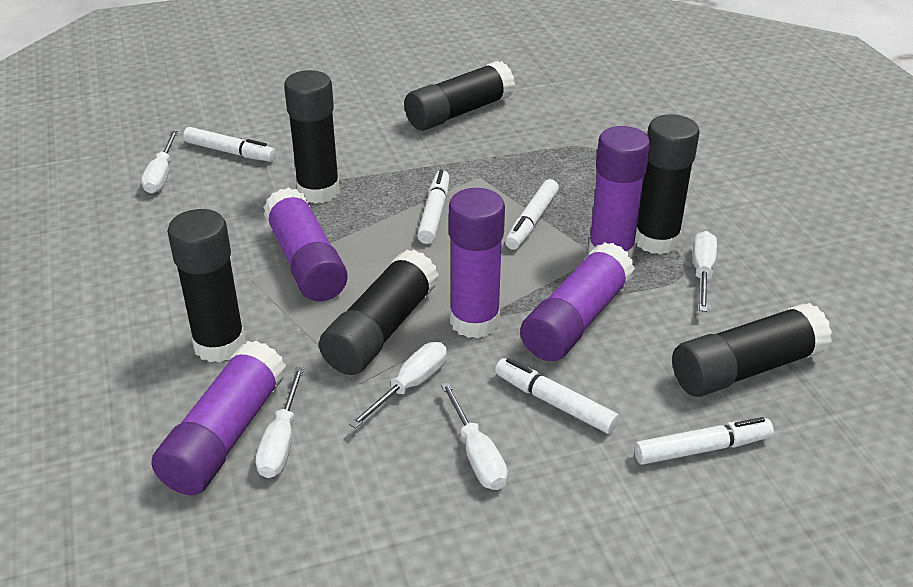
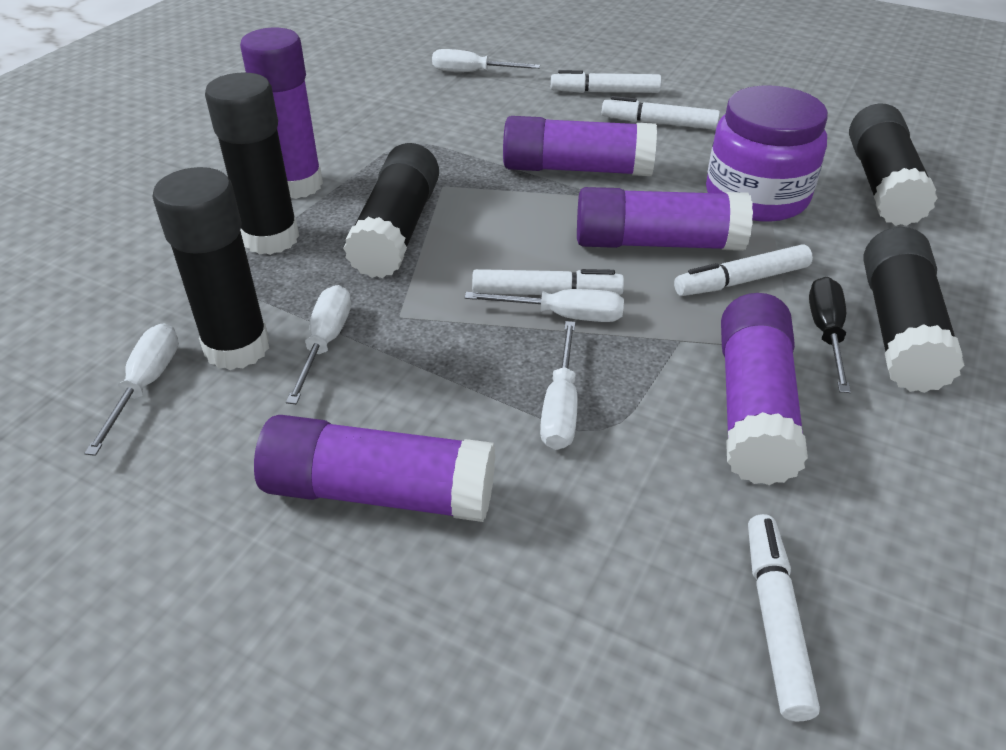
black glue stick: [167,209,246,362] [284,70,340,204] [319,249,439,375] [404,61,515,131] [635,114,700,254] [672,303,832,397] = 6 -> [152,167,269,370] [205,72,299,255] [343,143,439,278] [849,103,938,226] [864,227,964,393] = 5
black screwdriver: none = 0 -> [809,277,851,393] = 1
purple jar: none = 0 -> [706,86,828,222] = 1

